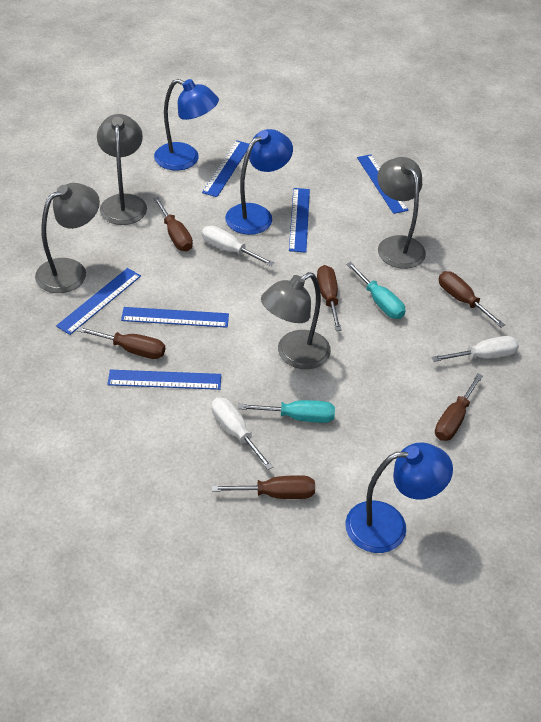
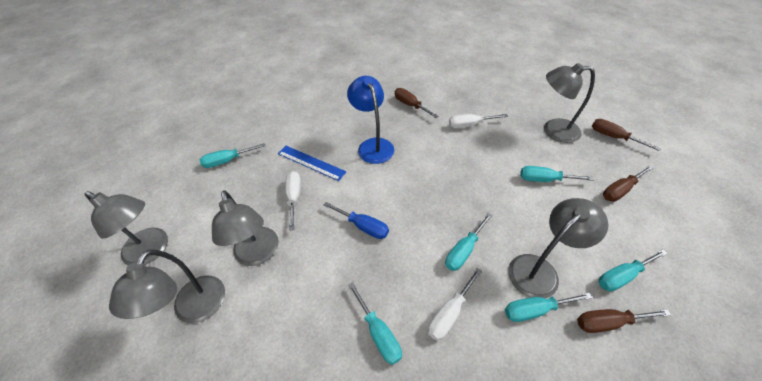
blue lamp: [154,79,219,170] [225,129,293,235] [345,443,453,553] = 3 -> [347,76,394,164] = 1
blue ruler: [56,268,141,335] [107,370,221,390] [121,307,229,328] [202,140,249,197] [289,188,310,253] [357,154,409,214] = 6 -> [278,146,346,181] = 1
blue screwdriver: none = 0 -> [323,202,389,239] = 1
brown screwdriver: [77,326,165,359] [153,197,193,252] [212,475,315,499] [317,265,342,331] [435,373,483,441] [439,271,505,327] = 6 -> [395,88,438,118] [577,309,671,333] [592,119,661,151] [603,165,653,202] = 4
grey lamp: [35,183,100,293] [97,114,147,225] [261,272,331,369] [377,157,426,269] = 4 -> [85,191,168,265] [109,250,225,323] [212,190,279,266] [508,198,608,298] [544,63,595,143] = 5
turquoise screwdriver: [238,400,335,423] [346,262,405,319] = 2 -> [200,143,265,168] [348,282,402,365] [445,213,493,271] [505,293,592,322] [520,166,594,182] [599,249,668,291] = 6

